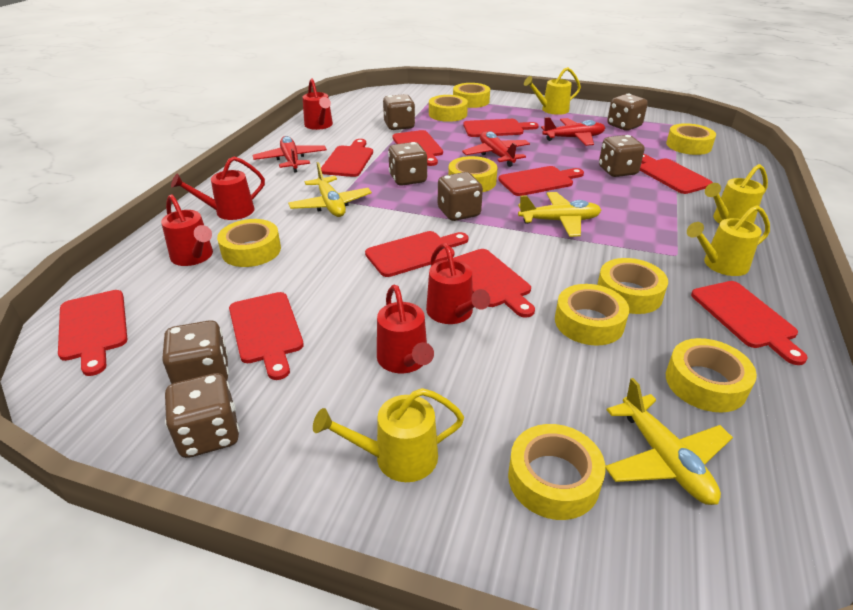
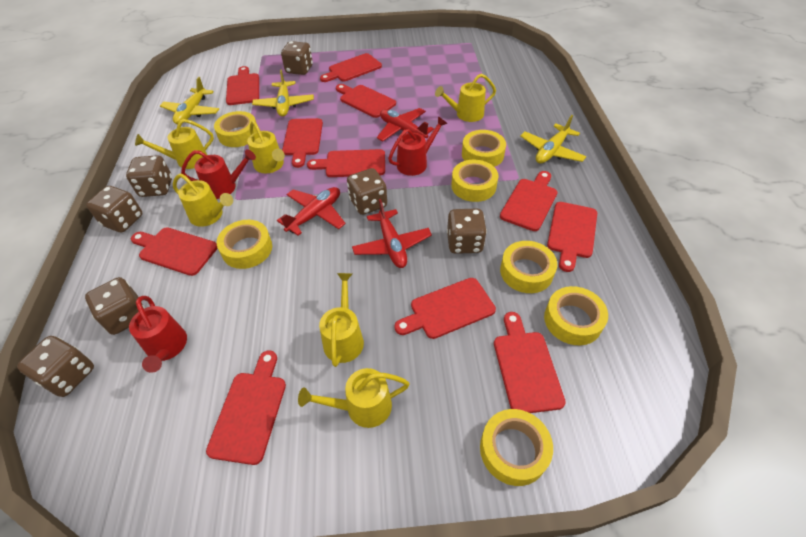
red cutting board: [58,290,128,376] [229,292,304,380] [321,139,373,177] [365,231,468,277] [392,130,443,166] [453,249,535,318] [463,119,539,137] [498,166,584,196] [640,154,713,194] [691,281,808,365] = 10 -> [131,227,217,276] [206,350,286,465] [226,66,259,105] [282,118,323,168] [307,149,385,177] [320,53,382,82] [336,84,396,118] [394,278,496,339] [494,312,566,413] [500,171,558,231] [547,202,597,272] = 11
red watering can: [161,194,213,266] [171,156,265,220] [302,79,333,130] [377,285,434,373] [426,243,490,324] = 5 -> [129,296,187,373] [181,149,256,199] [388,116,447,176] = 3
yellow tape: [217,219,281,267] [429,95,468,122] [448,156,497,192] [453,83,490,108] [508,424,606,520] [555,284,629,346] [597,258,668,314] [666,123,716,155] [666,338,757,413] = 9 -> [214,111,257,147] [217,220,272,269] [451,160,498,202] [462,130,506,167] [480,409,553,486] [500,241,557,293] [544,286,608,345] = 7
yellow watering can: [313,388,464,482] [524,67,581,115] [687,205,770,276] [705,164,768,224] = 4 -> [135,119,214,169] [173,173,233,227] [247,121,285,173] [298,368,410,428] [319,273,364,367] [435,74,496,122] = 6

